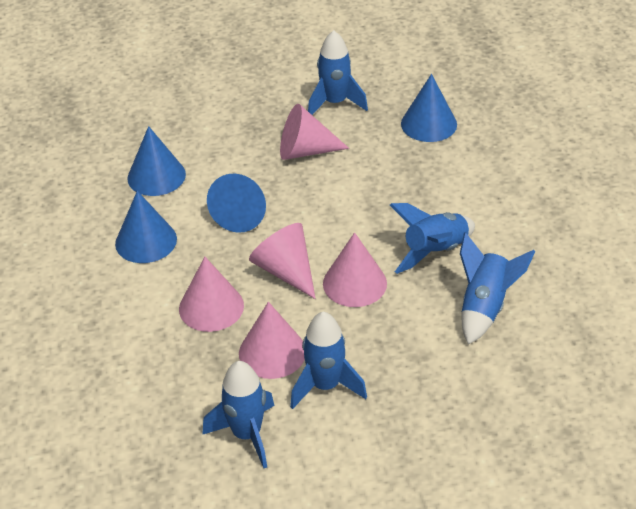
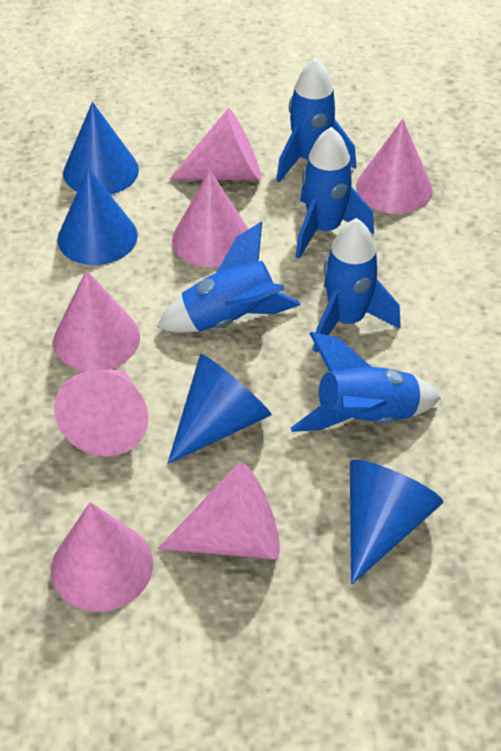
pink cone: [179,257,244,332] [239,302,305,379] [249,223,316,299] [280,104,349,160] [323,232,387,307] = 5 -> [51,502,153,612] [53,270,140,371] [54,370,148,457] [158,462,280,559] [169,108,261,180] [172,170,249,267] [356,119,433,214] = 7

